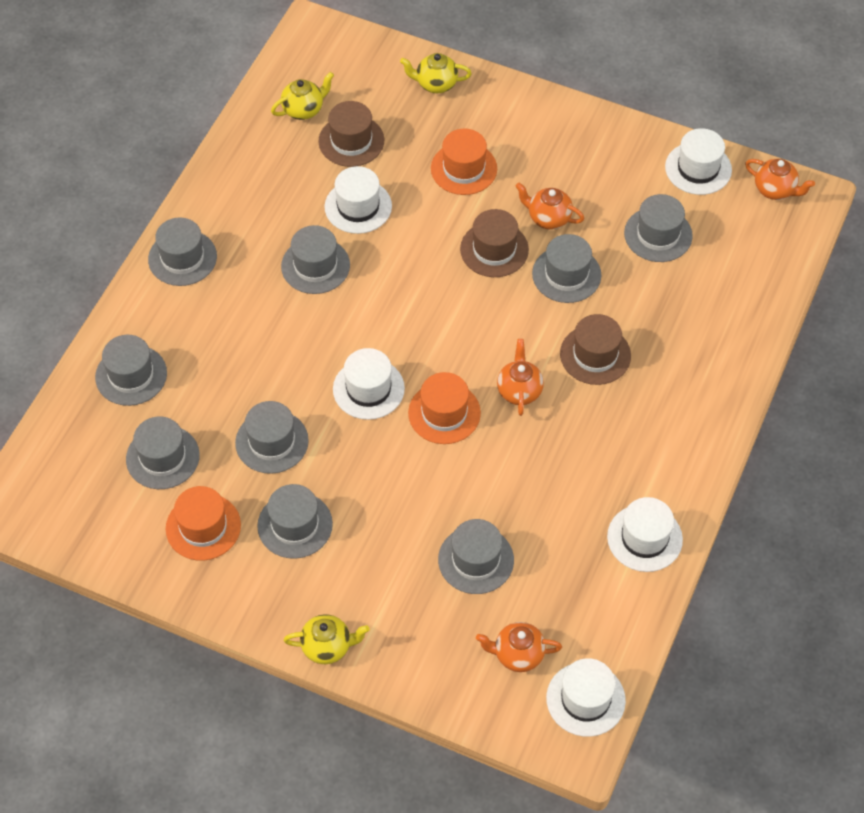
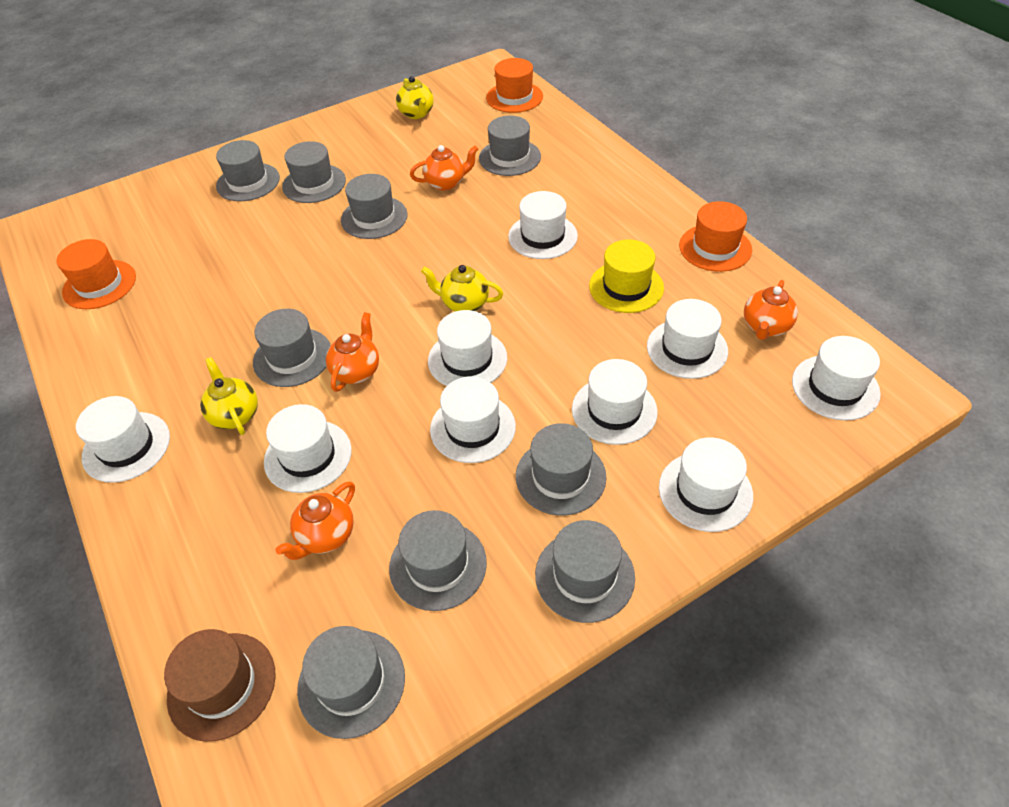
brown hat: [319,101,384,167] [460,209,529,277] [560,314,631,385] = 3 -> [164,629,276,742] = 1
white hat: [325,166,392,234] [333,348,405,420] [546,658,626,737] [607,497,683,572] [665,128,732,195] = 5 -> [76,396,170,483] [264,404,352,493] [428,310,507,386] [430,376,516,463] [508,191,578,259] [572,359,658,445] [647,299,728,379] [659,437,753,532] [792,336,881,421] = 9
yellow hat: none = 0 -> [589,239,664,313] = 1

